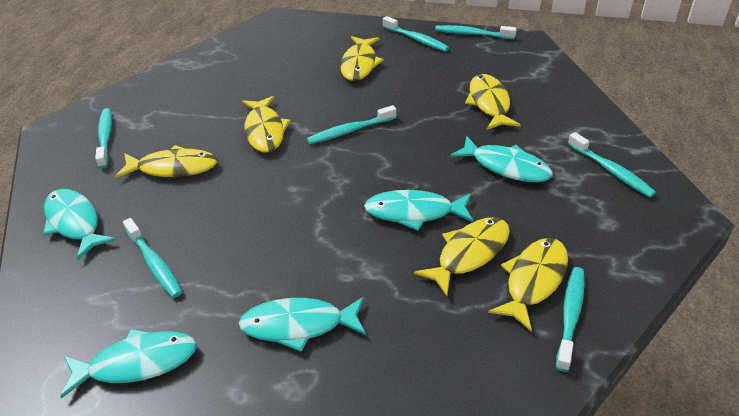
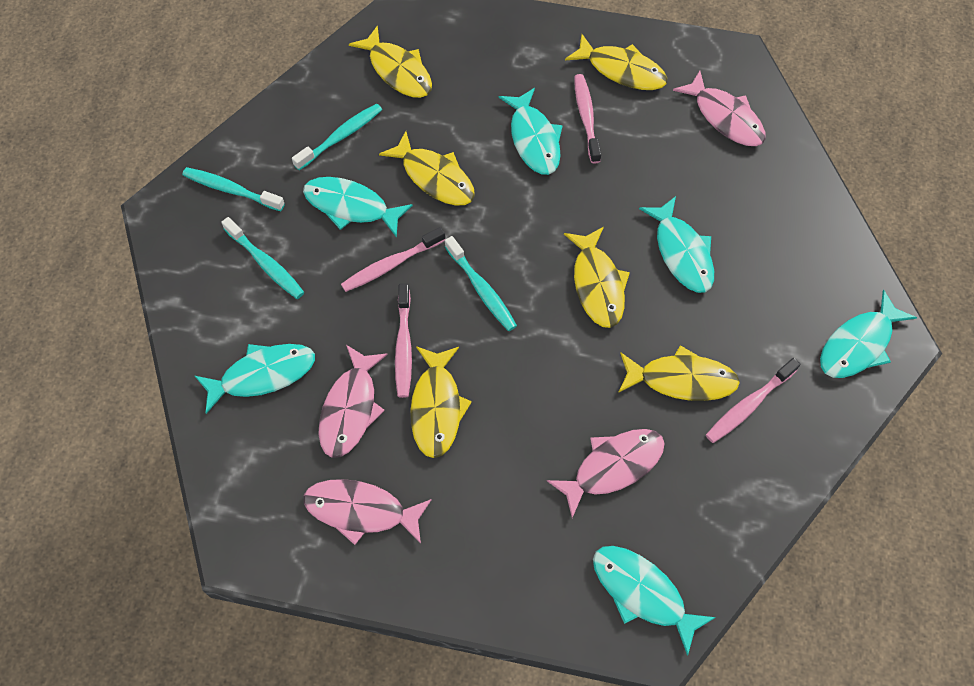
pink fish: none = 0 -> [303,479,432,545] [319,345,388,458] [547,429,665,518] [673,71,766,146] = 4
pink toothbrush: none = 0 -> [341,227,445,292] [395,284,412,398] [574,74,601,164] [706,358,800,443] = 4
turquoise fish: [43,189,116,260] [60,329,197,398] [239,297,366,352] [364,190,474,231] [450,136,553,182] = 5 -> [195,344,315,414] [303,177,413,238] [499,88,563,175] [593,546,716,656] [639,196,714,293] [820,290,917,378] = 6
turquoise toothbrush: [95,108,112,169] [123,218,182,298] [307,105,397,144] [383,16,449,52] [435,25,517,39] [556,267,584,372] [568,132,656,198] = 7 -> [182,167,285,211] [221,217,304,299] [292,104,382,170] [445,236,517,331] = 4

